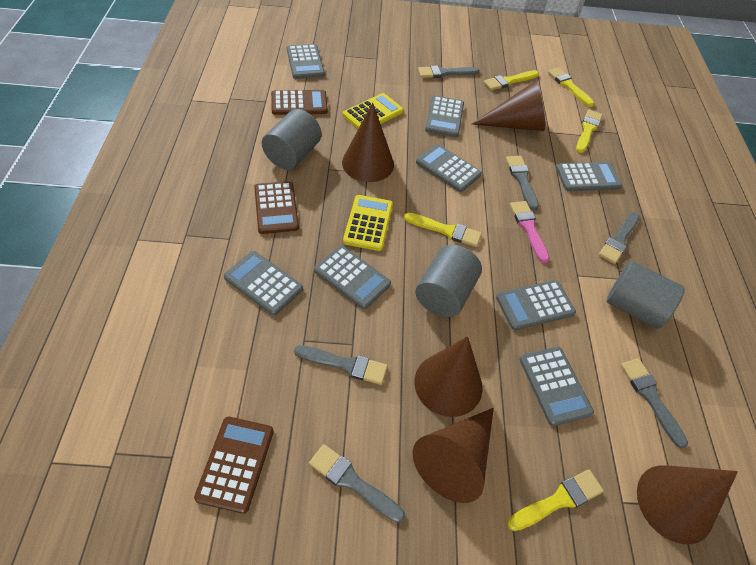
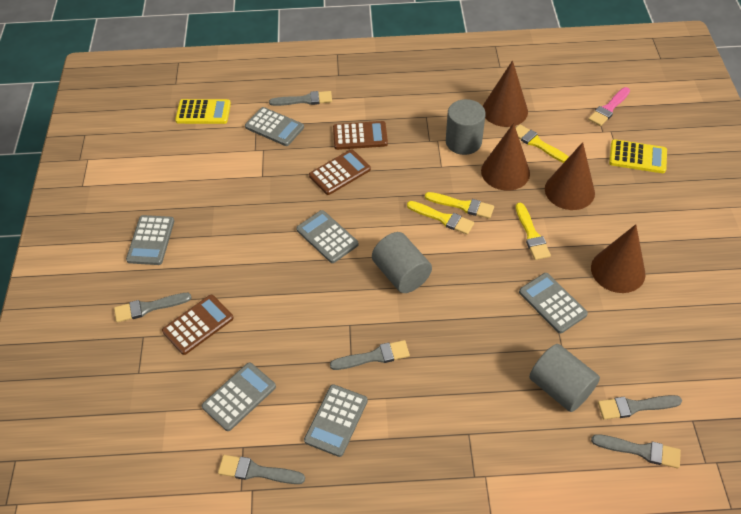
brown cone: [342,102,394,182] [412,408,494,503] [414,336,483,417] [472,81,545,131] [637,465,738,544] = 5 -> [481,123,530,191] [483,61,528,127] [545,142,595,210] [591,224,645,293] = 4
grey calculator: [224,251,303,316] [287,44,325,79] [314,246,391,309] [416,144,482,192] [425,96,464,137] [496,280,576,330] [519,347,594,426] [556,162,622,191] = 8 -> [126,215,174,265] [202,362,276,431] [245,107,304,146] [296,210,359,263] [304,384,368,457] [519,273,588,334] = 6
yellow brush: [404,213,482,247] [484,70,539,90] [507,469,604,531] [548,67,594,107] [576,110,603,153] = 5 -> [407,201,474,235] [425,192,494,219] [515,203,551,260] [516,124,569,163] = 4

